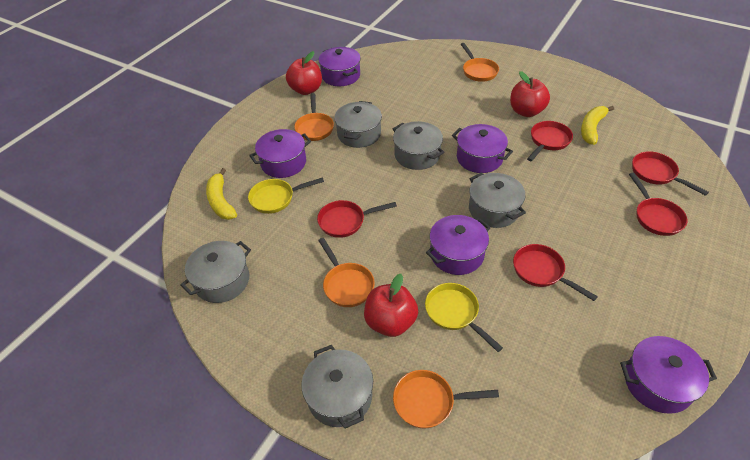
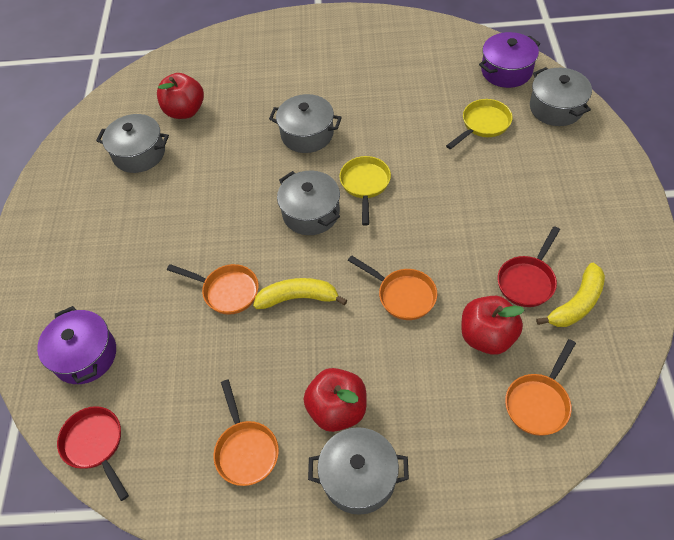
purple pot: [249,129,311,178] [319,47,361,86] [426,215,491,275] [452,124,513,173] [620,336,717,414] = 5 -> [37,306,116,384] [479,32,540,88] = 2
red pan: [317,200,397,238] [513,244,598,301] [527,121,573,161] [629,173,688,236] [632,151,709,196] = 5 -> [57,406,129,501] [498,226,560,307] = 2

